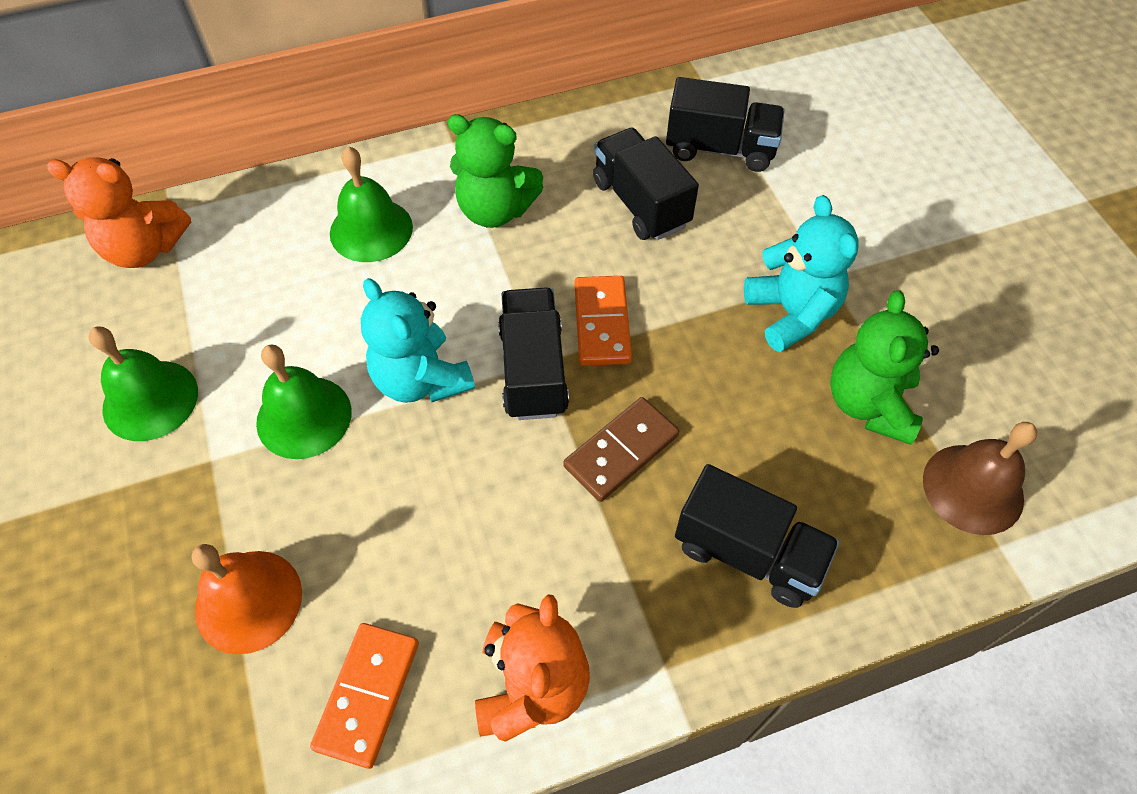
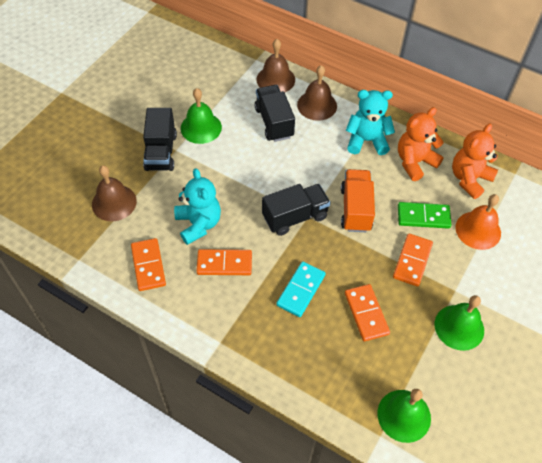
black truck: [498,287,569,420] [593,128,699,240] [666,77,785,172] [675,464,840,608] = 4 -> [143,108,177,171] [255,85,295,142] [262,184,330,236] = 3
brown bell: [923,422,1037,535] = 1 -> [92,165,137,221] [256,39,295,92] [297,65,337,121] = 3
brown domino: [563,397,679,502] = 1 -> none = 0
green domino: none = 0 -> [398,202,452,229] = 1
green teddy bear: [447,114,544,228] [830,290,939,445] = 2 -> none = 0
orange domino: [310,623,419,769] [574,276,632,366] = 2 -> [131,238,166,291] [196,249,252,275] [345,284,390,341] [393,234,433,287] = 4
orange truck: none = 0 -> [341,169,375,232] = 1
turquoise domino: none = 0 -> [276,261,326,317] = 1

